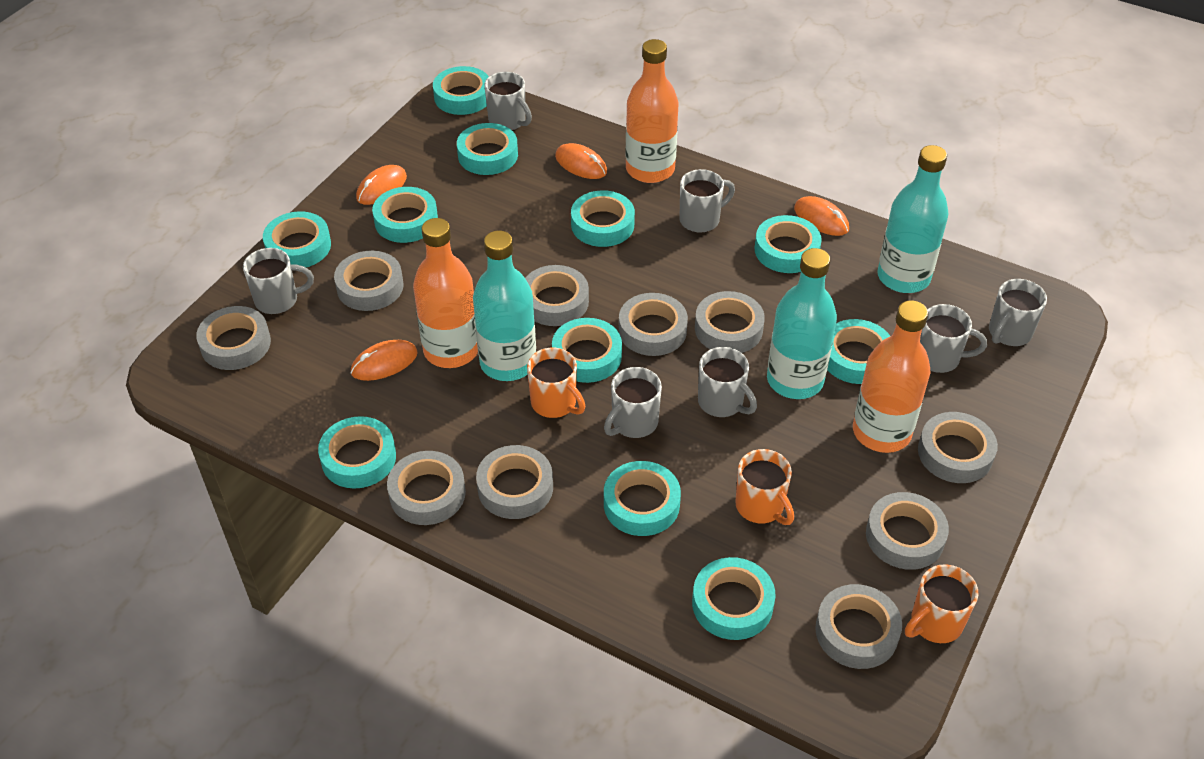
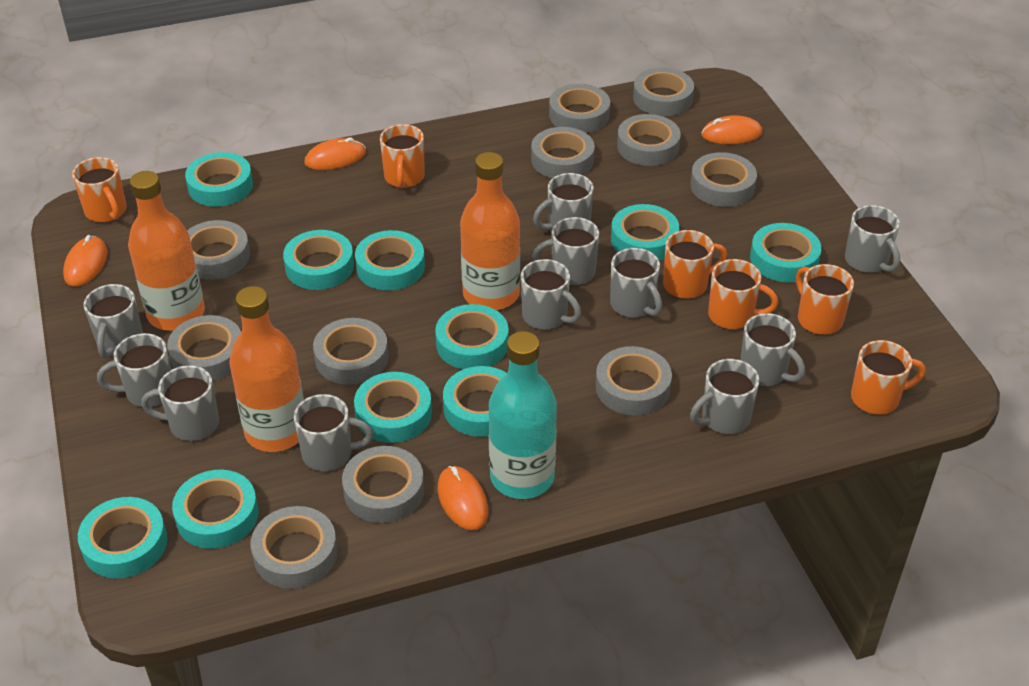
grey mug: [243,248,314,314] [484,72,532,130] [604,367,662,438] [679,169,735,233] [698,347,757,417] [920,304,987,373] [989,279,1047,346] = 7 -> [84,284,143,359] [97,333,171,407] [141,365,219,441] [294,394,373,471] [521,259,581,330] [532,217,599,286] [533,173,594,232] [610,248,662,318] [690,359,760,434] [740,313,805,386] [845,205,900,273] = 11
grey tape: [196,306,271,370] [334,251,404,311] [387,451,466,525] [476,445,553,519] [525,265,589,326] [619,293,688,356] [695,291,765,353] [815,584,902,669] [866,492,949,570] [918,412,998,483] = 10 -> [167,315,241,381] [187,220,250,280] [251,506,338,589] [313,318,389,385] [342,446,424,523] [531,127,595,178] [549,84,610,133] [595,346,672,415] [617,114,681,166] [633,67,694,116] [690,152,757,207] = 11
orange mug: [527,348,585,418] [735,449,794,525] [905,564,978,643] = 3 -> [72,157,127,223] [380,124,425,188] [663,230,727,299] [708,259,778,330] [796,264,854,335] [851,340,926,415] = 6
turquoise bottle: [473,231,536,381] [767,248,837,399] [877,145,949,293] = 3 -> [489,331,557,499] = 1
turquoise tape: [263,211,331,267] [318,416,396,489] [372,187,438,243] [433,66,489,115] [457,123,518,175] [552,318,622,383] [571,190,635,247] [604,461,681,536] [692,557,776,640] [755,215,822,273] [827,319,890,384] = 11 -> [78,497,167,578] [172,470,259,549] [185,152,253,207] [283,230,354,290] [354,372,432,443] [355,230,425,291] [435,304,509,369] [443,366,507,437] [611,204,679,261] [750,223,822,282] = 10

